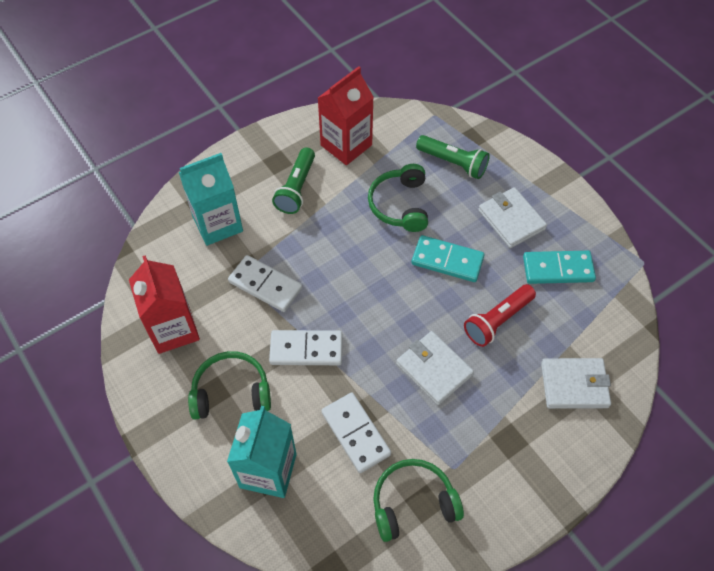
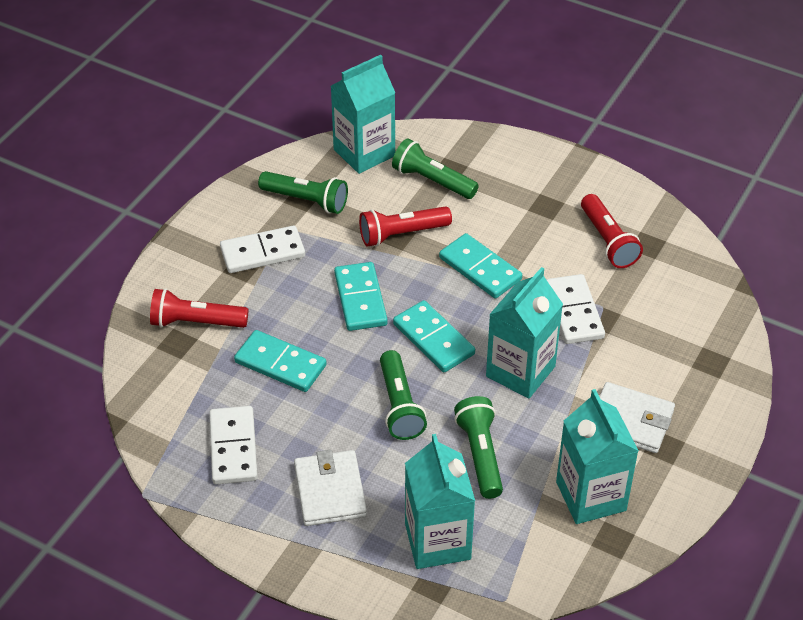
green flashlight: [272,147,315,214] [416,135,490,179] = 2 -> [258,171,348,214] [380,350,427,440] [392,138,479,199] [454,396,503,499] = 4
green headphones: [188,351,271,420] [368,164,428,232] [373,459,464,542] = 3 -> none = 0
red carton: [129,255,200,354] [318,66,374,165] = 2 -> none = 0
red flashlight: [464,284,536,347] = 1 -> [150,288,248,328] [359,206,452,247] [581,194,643,268] = 3
turquoise carton: [179,153,243,246] [227,406,297,498] = 2 -> [331,55,395,174] [405,434,475,569] [486,267,563,399] [556,389,639,524] = 4
turquoise domino: [411,235,485,282] [523,251,596,284] = 2 -> [234,330,327,392] [334,262,388,331] [393,300,475,372] [439,233,522,298] = 4
white wallet: [396,331,474,405] [478,187,547,248] [541,358,611,409] = 3 -> [294,450,367,526] [599,382,675,453] = 2

